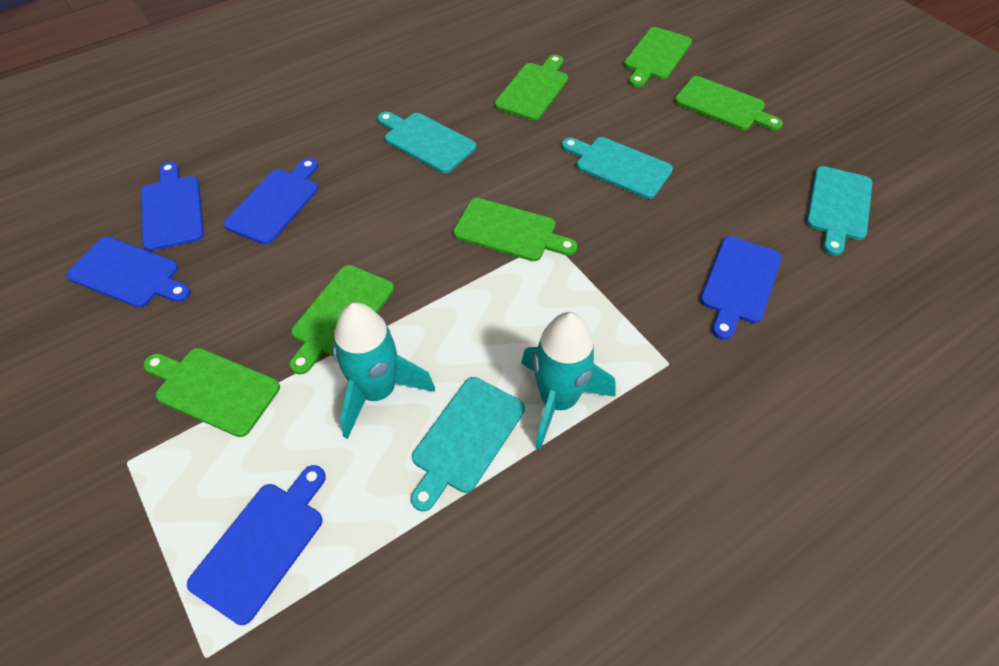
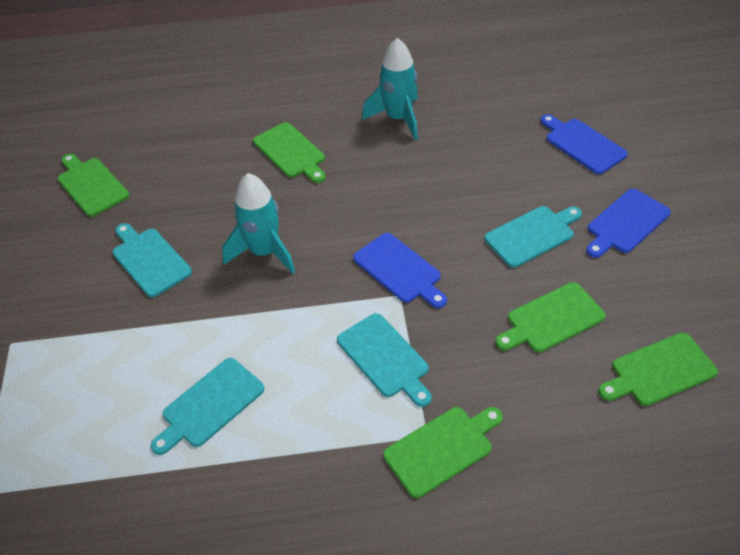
blue cutting board: [66,237,191,308] [141,162,204,251] [187,465,326,625] [224,158,318,244] [700,236,782,340] = 5 -> [353,233,447,308] [540,114,628,174] [586,189,671,258] = 3
green cutting board: [144,348,280,437] [289,265,394,375] [453,198,577,261] [495,55,568,121] [624,27,692,88] [675,76,783,130] = 6 -> [57,154,129,217] [253,122,326,183] [383,407,503,498] [496,282,606,352] [598,333,718,406] = 5

